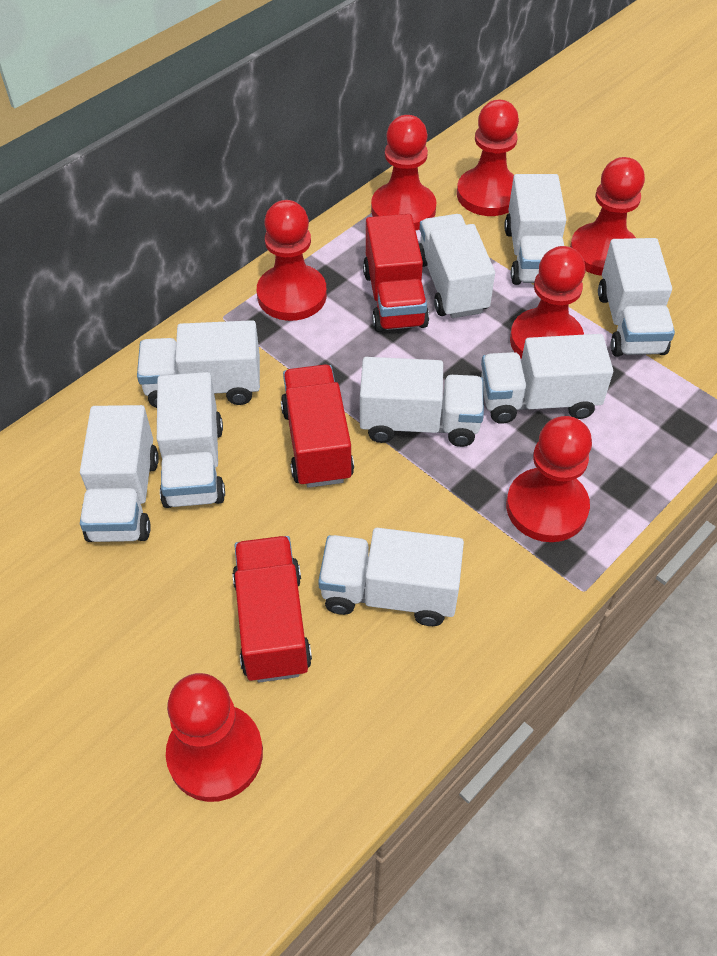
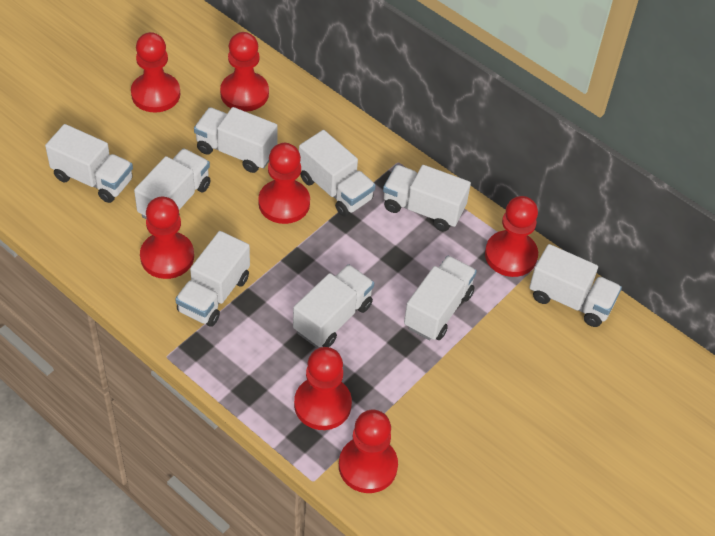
red truck: [232,536,312,683] [281,365,354,488] [363,214,429,332] = 3 -> none = 0

